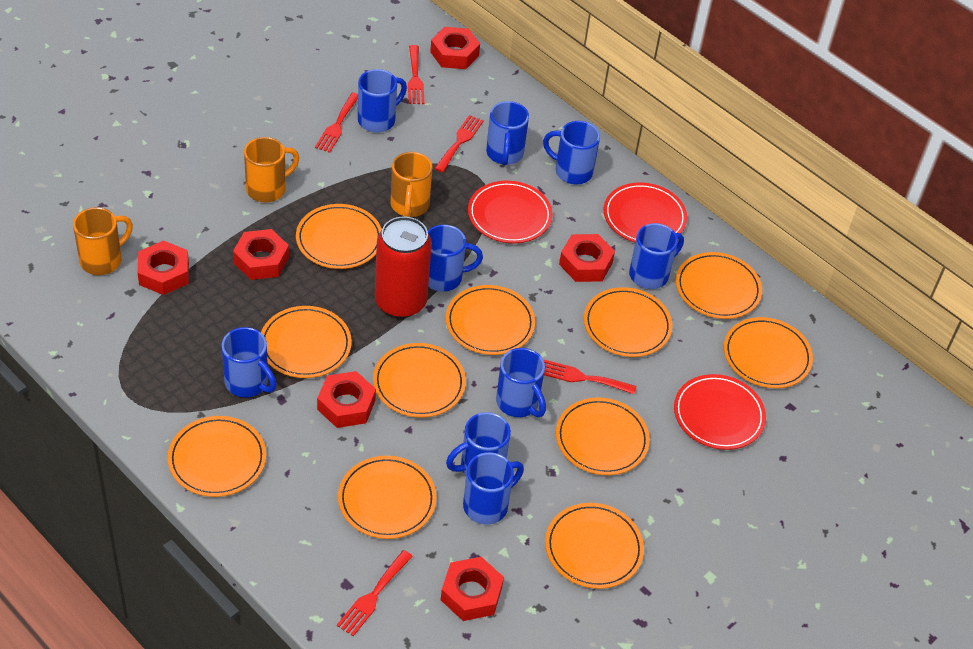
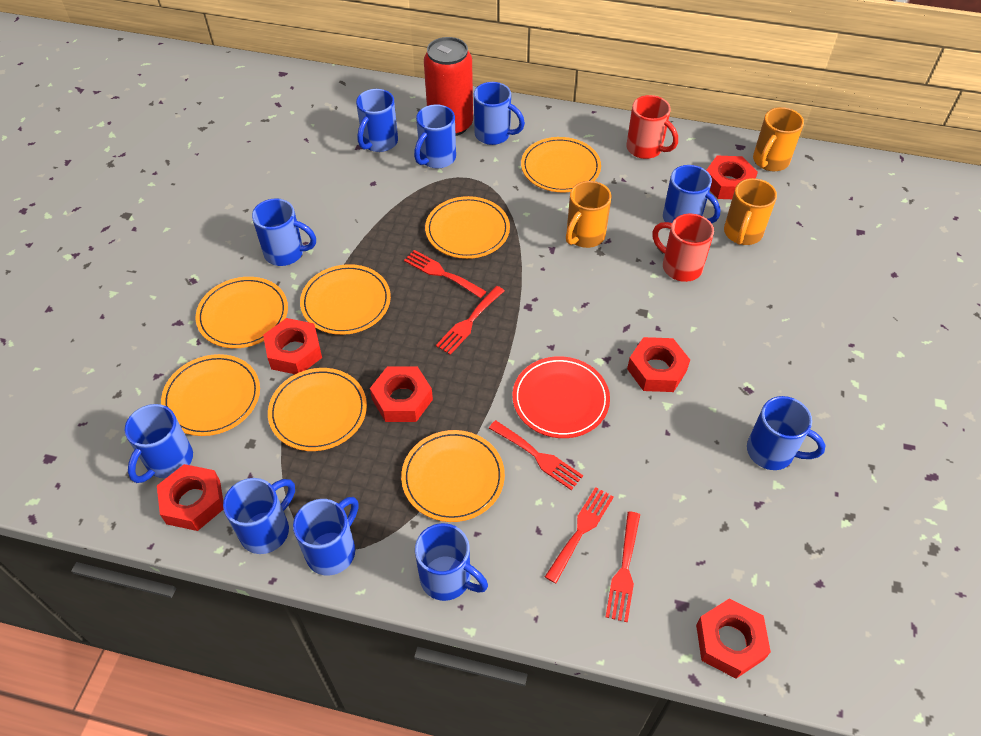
blue mug: [222,327,277,397] [358,69,407,132] [428,225,483,292] [446,412,511,475] [463,452,524,524] [486,101,529,165] [496,348,546,417] [543,121,600,184] [629,223,684,289] = 9 -> [125,404,193,483] [223,478,295,554] [252,198,316,266] [293,497,358,576] [356,89,398,152] [414,104,456,168] [415,523,488,601] [474,82,525,145] [663,165,720,223] [747,396,826,470] = 10
orange plate: [168,416,266,497] [261,306,352,378] [296,204,382,269] [338,456,436,539] [373,343,466,418] [446,285,535,355] [545,503,644,589] [556,398,650,475] [584,287,672,357] [676,252,762,319] [724,317,813,388] = 11 -> [161,354,260,436] [196,277,288,348] [268,368,367,451] [300,264,391,335] [401,430,505,522] [425,196,510,259] [521,137,601,192] = 7
red mug: none = 0 -> [626,95,678,159] [652,214,714,282] = 2
red plate: [468,181,553,243] [604,182,687,242] [674,374,766,450] = 3 -> [513,356,610,438] = 1

